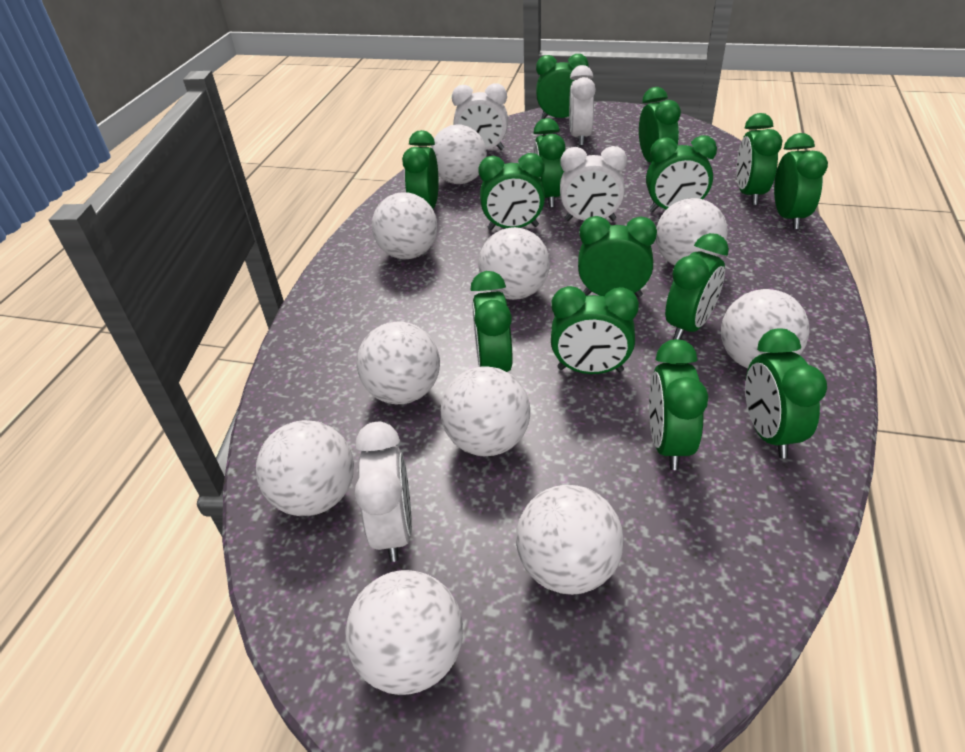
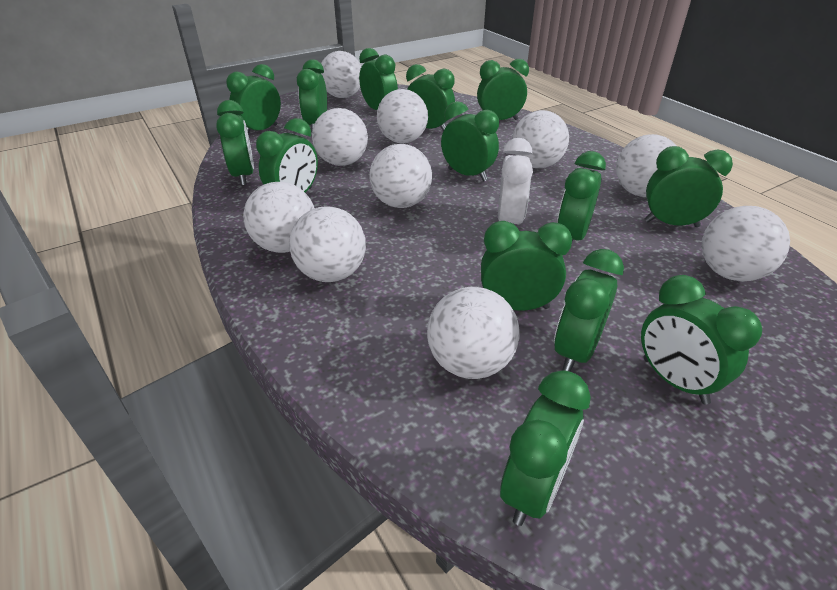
white clock: [355,422,412,562] [452,83,508,150] [560,146,627,221] [569,65,596,146] = 4 -> [498,138,533,224] = 1

